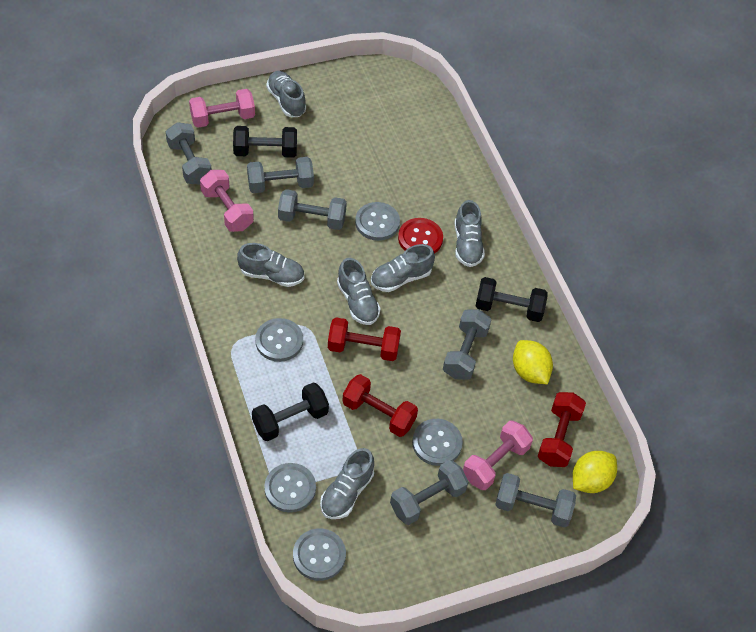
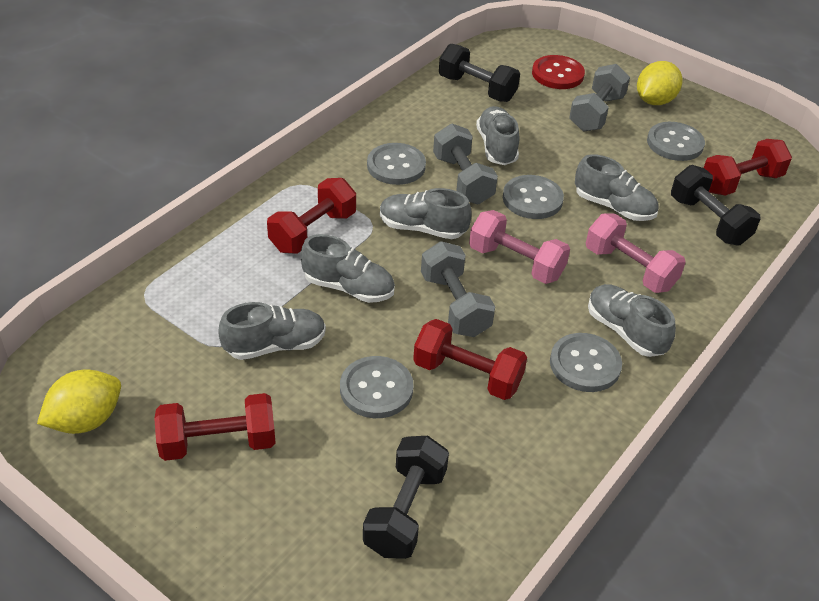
grey dumbbell: [166,122,212,185] [247,157,314,193] [278,189,347,230] [390,460,468,525] [443,309,492,380] [495,473,576,528] = 6 -> [421,241,495,337] [433,124,498,204] [569,64,630,132] = 3
pink dumbbell: [189,89,255,128] [200,170,254,232] [463,421,533,490] = 3 -> [469,210,570,284] [586,213,686,293] = 2
red dumbbell: [328,318,401,361] [342,374,418,437] [538,392,586,467] = 3 -> [154,393,276,461] [267,178,356,254] [413,319,527,400] [704,139,792,196] = 4

